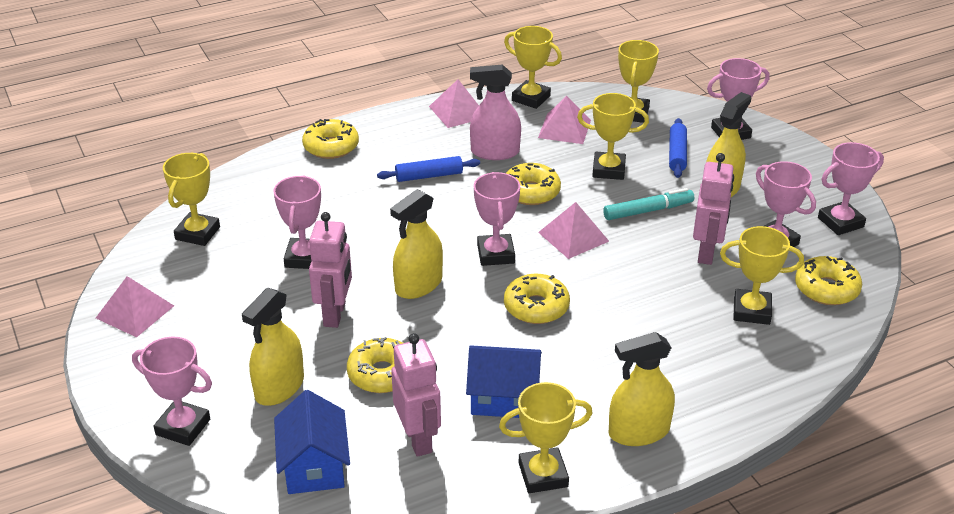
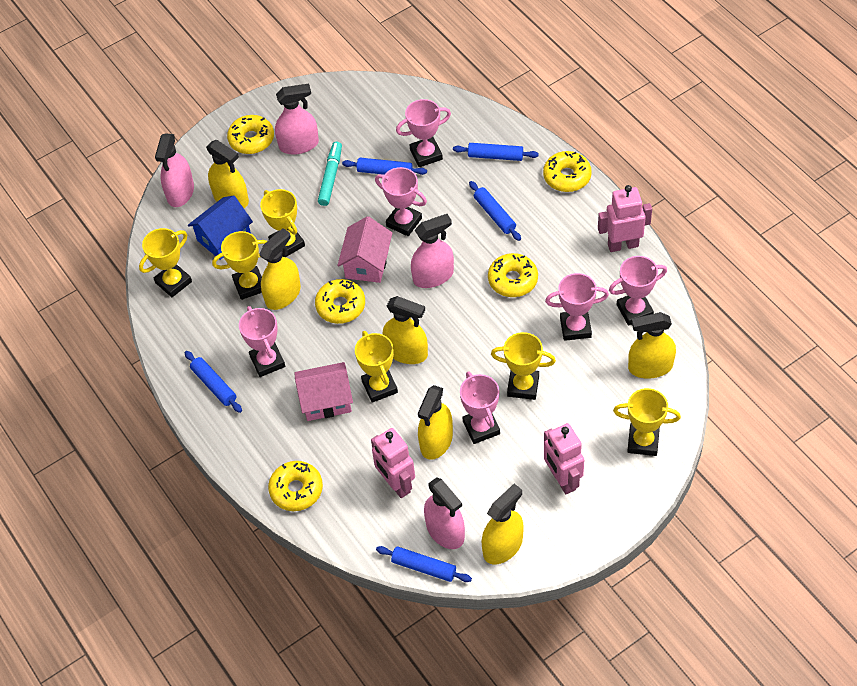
blue house: [274,390,350,494] [466,345,542,418] = 2 -> [188,195,253,260] = 1
blue rolling pin: [377,156,480,182] [669,118,687,178] = 2 -> [185,351,242,413] [342,158,427,175] [376,546,472,582] [453,143,539,161] [469,181,521,241] = 5
pink house: none = 0 -> [294,362,353,421] [337,216,392,283] = 2
pink pyramid: [96,276,174,337] [429,79,479,128] [538,96,591,144] [538,202,609,259] = 4 -> none = 0
pink spray bottle: [470,64,521,160] = 1 -> [155,134,194,207] [275,84,319,155] [411,214,454,288] [424,477,465,549] = 4
yellow spray bottle: [242,287,304,406] [390,189,443,299] [609,332,675,446] [706,92,751,197] = 4 -> [206,139,249,208] [259,228,301,310] [383,296,428,364] [418,385,453,460] [482,484,524,565] [628,312,676,379] = 6

